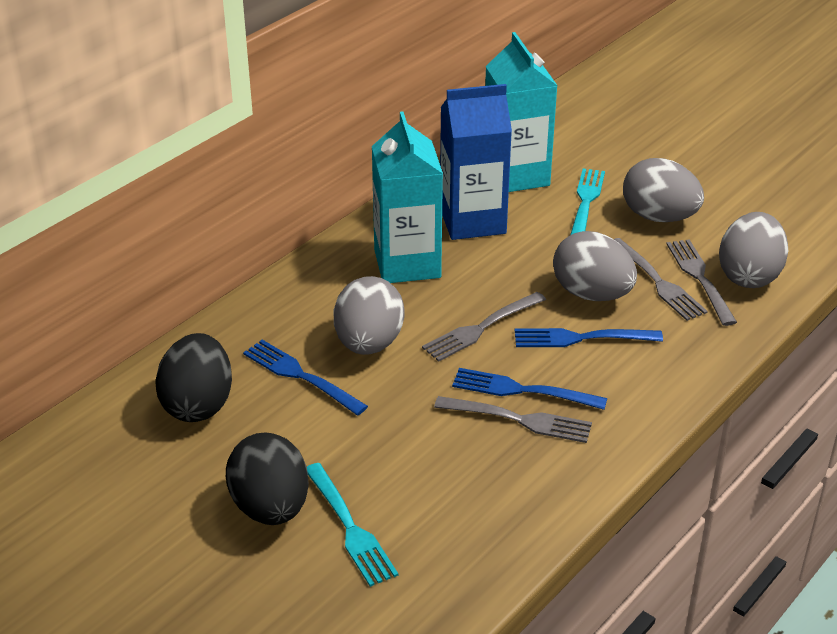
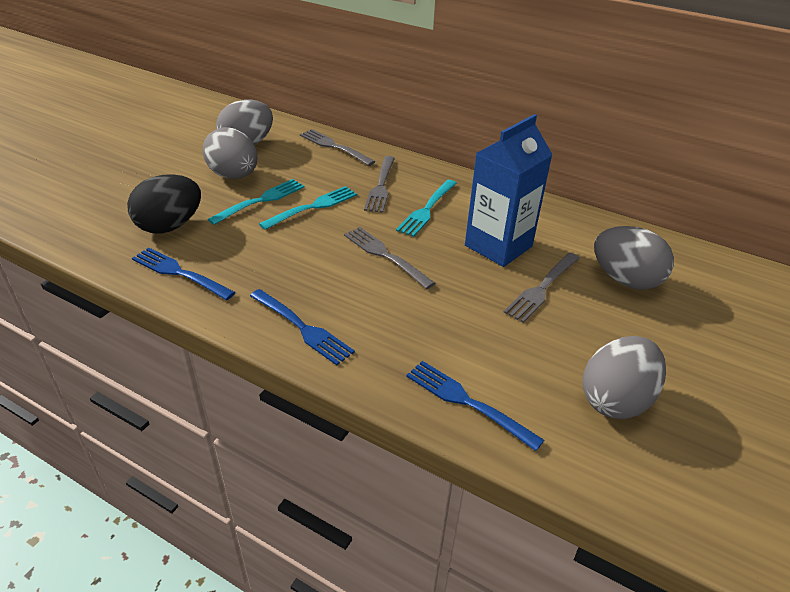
black egg: [155,333,232,422] [226,432,309,525] = 2 -> [127,174,201,234] = 1
turquoise carton: [372,111,443,283] [485,32,558,192] = 2 -> none = 0
turquoise fork: [307,463,398,587] [570,168,605,235] = 2 -> [208,179,305,225] [259,186,357,230] [396,180,457,237] = 3

